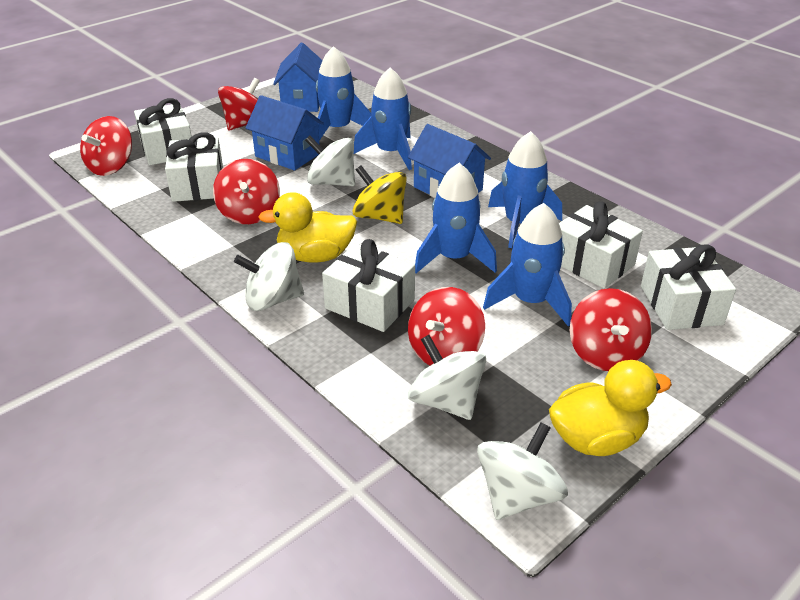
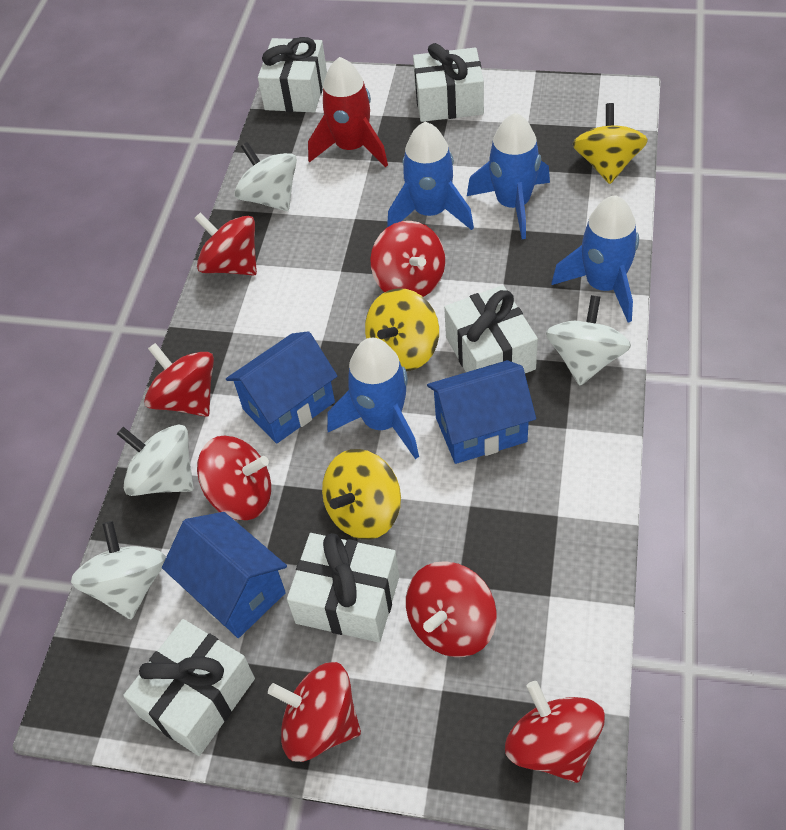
blue rocket: [316,46,371,141] [354,68,412,170] [415,163,497,273] [483,203,572,327] [488,131,562,248] = 5 -> [327,338,419,459] [387,122,474,230] [467,113,550,239] [551,195,639,323] = 4
red rocket: none = 0 -> [308,57,388,167] = 1
red spinning top: [80,116,132,176] [213,159,280,224] [218,78,259,131] [408,287,485,365] [570,288,652,371] = 5 -> [144,343,214,417] [194,212,257,276] [197,435,271,520] [268,662,361,762] [370,221,445,297] [406,561,497,657] [505,681,605,783] = 7
yellow duck: [258,192,357,263] [549,360,672,456] = 2 -> none = 0
yellow spinning top: [353,165,407,224] = 1 -> [322,449,401,539] [365,288,439,371] [573,103,648,184] = 3

